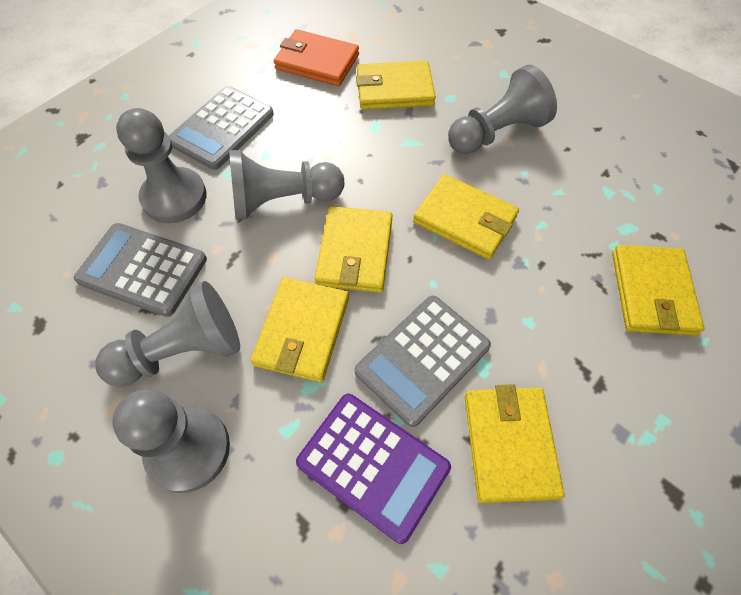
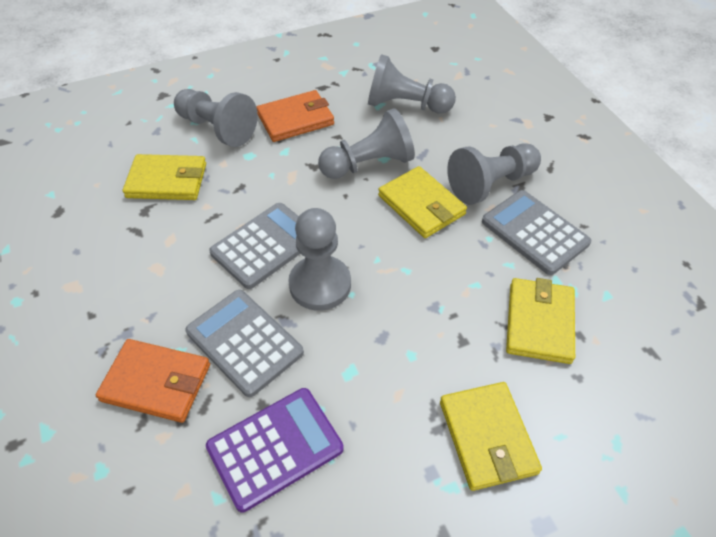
orange wallet: [274,29,359,86] = 1 -> [96,339,210,423] [256,90,334,142] = 2
yellow wallet: [251,277,349,382] [314,206,393,293] [356,61,436,110] [413,174,519,260] [465,384,565,503] [612,245,705,336] = 6 -> [123,154,206,200] [378,166,467,238] [440,382,542,491] [506,278,575,364] = 4

